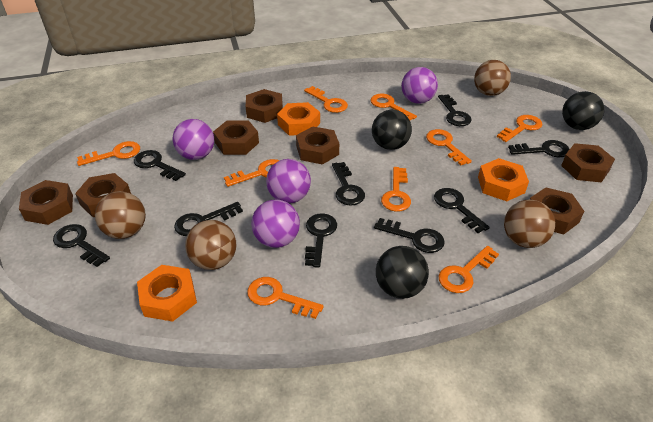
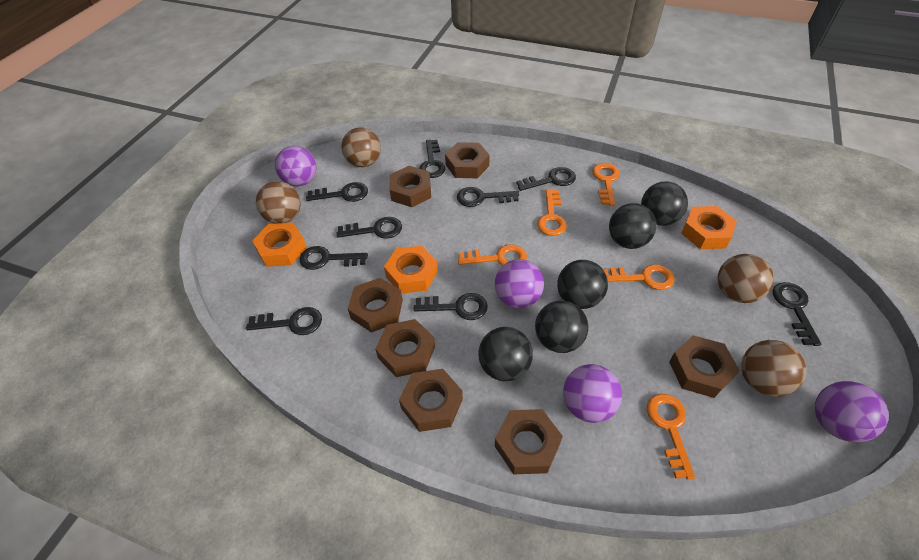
black ball: [372,110,412,150] [376,246,429,299] [562,91,604,130] = 3 -> [478,327,533,381] [535,301,588,353] [557,260,608,309] [609,203,657,249] [641,181,688,226] = 5
orange key: [77,141,140,166] [224,159,280,187] [247,277,324,319] [304,86,348,113] [371,94,417,120] [381,167,411,212] [426,129,472,165] [439,246,499,293] [497,115,543,142] = 9 -> [458,244,527,266] [537,189,567,236] [592,163,620,206] [603,264,675,290] [647,394,695,480] = 5

